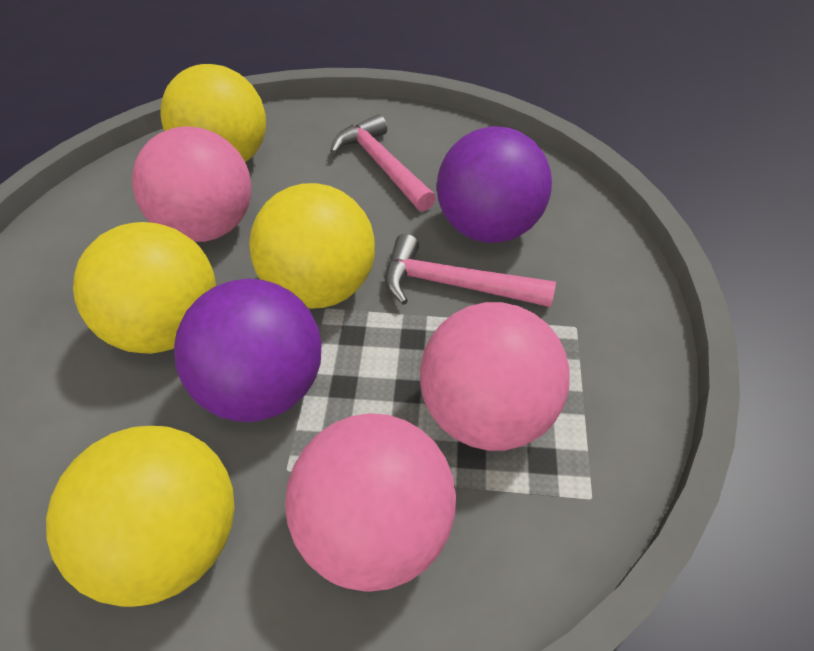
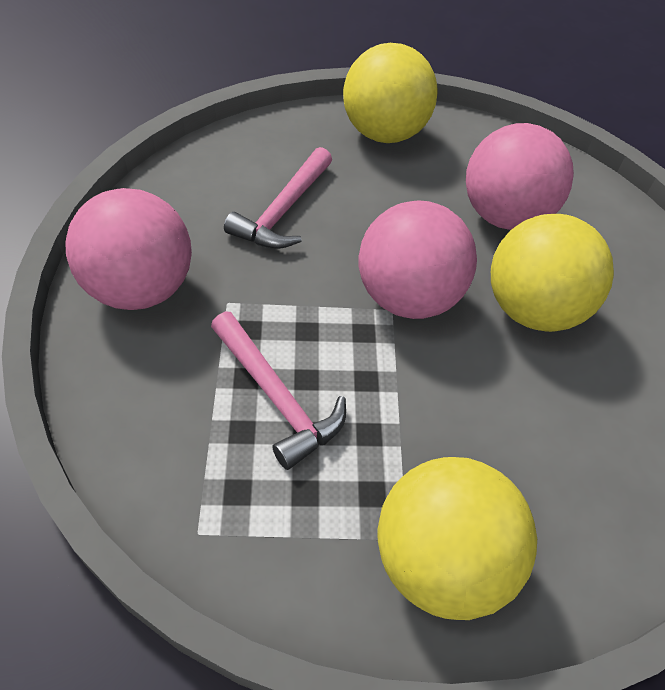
purple ball: [174,279,322,422] [437,126,552,243] = 2 -> none = 0
yellow ball: [46,426,235,607] [73,222,216,354] [160,64,266,162] [249,183,375,309] = 4 -> [343,43,438,143] [377,457,537,620] [491,214,614,332] = 3

